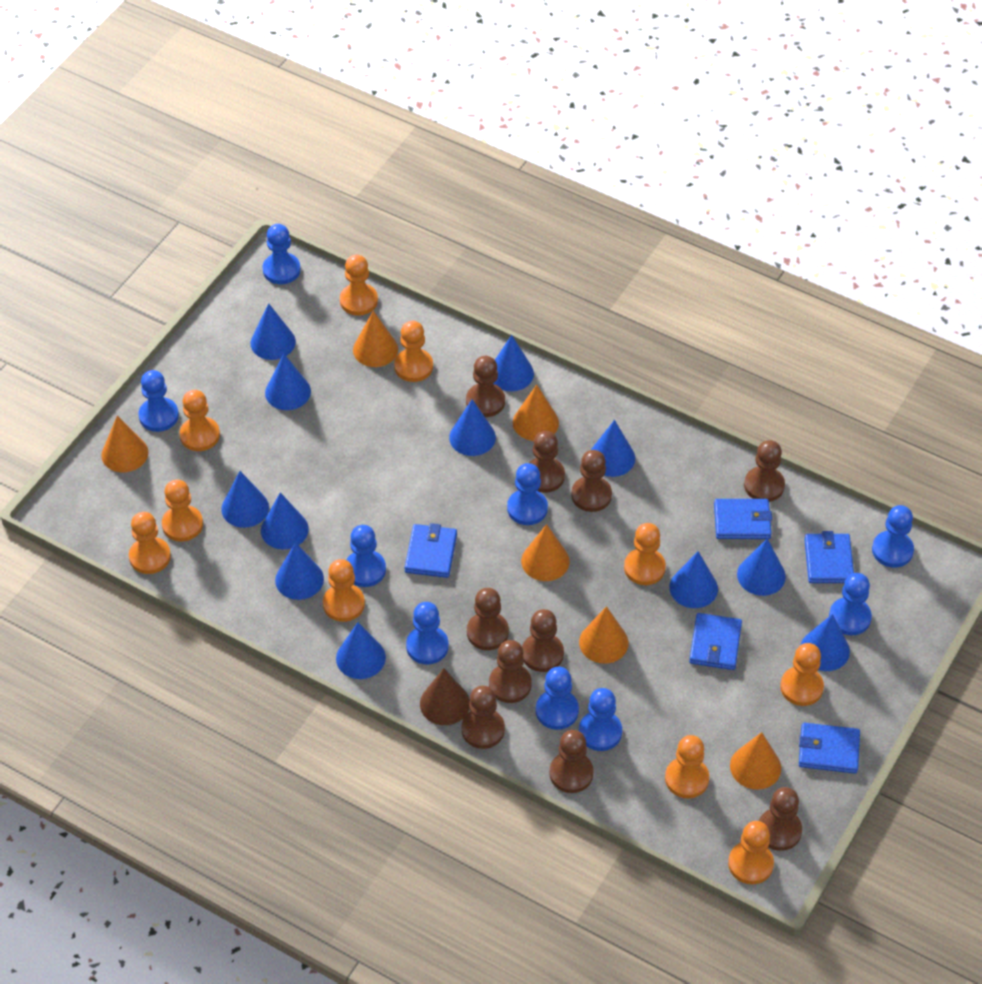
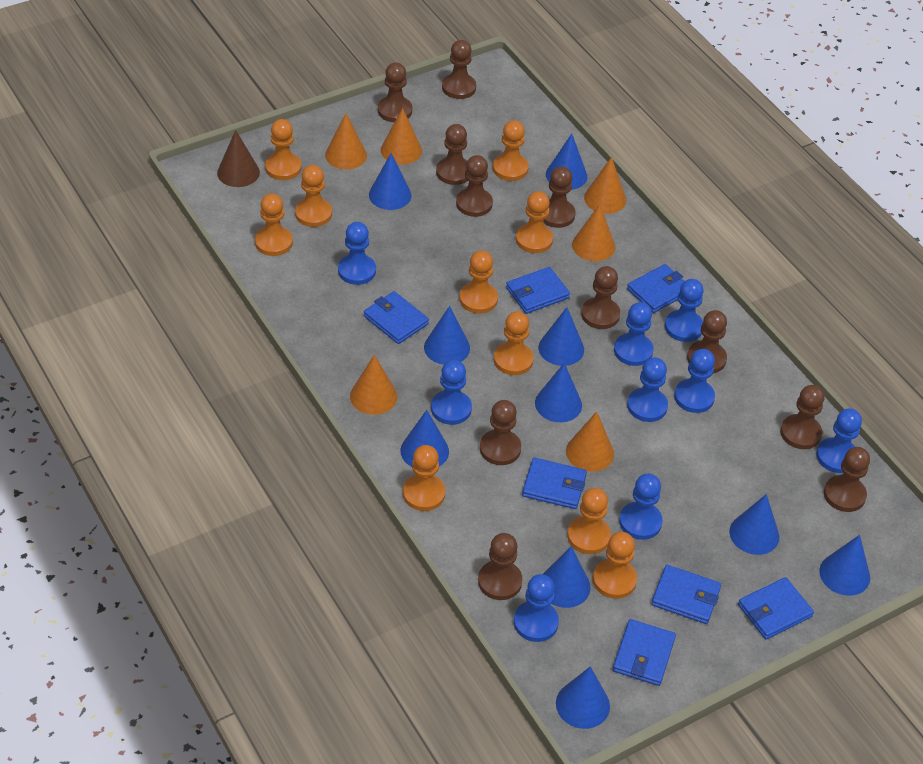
blue cone: [221,471,269,528] [251,303,296,360] [261,492,309,549] [265,354,311,410] [275,542,324,600] [336,622,386,679] [449,399,496,456] [493,335,534,391] [591,420,635,477] [669,551,718,608] [737,539,786,596] [801,614,850,671] = 12 -> [369,153,411,210] [400,410,449,467] [424,306,470,365] [535,363,582,422] [539,307,584,366] [543,546,591,608] [546,134,587,190] [556,666,610,729] [729,494,779,555] [819,535,870,596] = 10
blue wallet: [405,523,457,578] [689,613,742,670] [714,499,772,539] [799,723,860,774] [804,531,854,583] = 5 -> [364,291,429,344] [506,267,570,314] [522,458,587,509] [613,619,676,686] [627,264,684,313] [651,565,721,624] [738,577,814,639] = 7
brown pawn: [461,686,505,749] [466,356,505,417] [467,588,509,650] [489,640,532,703] [522,609,564,672] [529,431,565,493] [549,730,594,793] [571,450,612,512] [744,440,785,502] [759,787,802,851] = 10 -> [378,62,412,122] [436,124,468,185] [442,40,476,99] [456,155,493,217] [478,533,523,600] [480,400,521,465] [544,166,576,228] [581,266,620,329] [687,310,727,373] [781,385,825,449] [824,447,870,512] = 11

